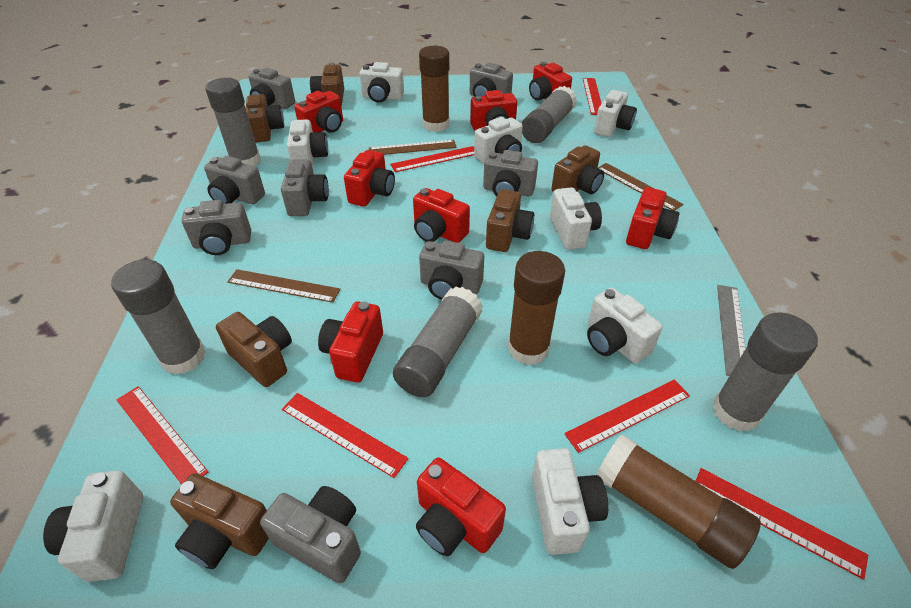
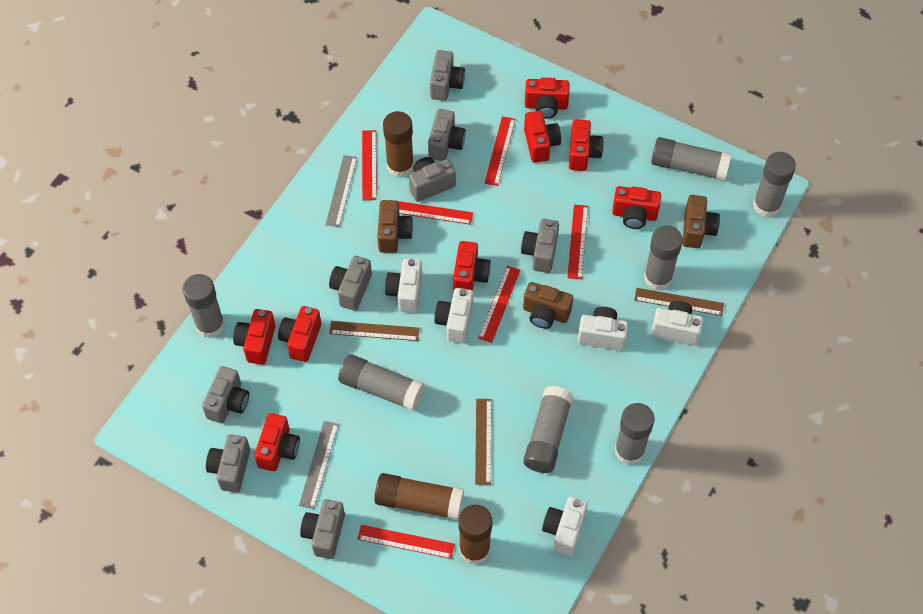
brown camera: [170,473,269,569] [216,312,292,387] [246,94,284,143] [310,62,344,106] [486,189,534,252] [551,145,604,194] = 6 -> [377,200,413,253] [523,282,573,329] [682,195,720,248] = 3
grey glue stick: [111,260,206,375] [205,78,261,166] [393,286,483,398] [522,86,577,143] [712,313,818,431] = 5 -> [183,274,225,338] [338,354,424,411] [523,386,574,473] [615,403,655,465] [644,226,683,290] [651,137,731,181] [753,152,796,217] = 7
grey ruler: [717,285,746,376] = 1 -> [299,421,339,509] [326,155,357,227] = 2
white camera: [43,470,143,582] [287,119,328,168] [359,62,404,103] [474,117,523,164] [532,448,608,555] [550,187,602,250] [587,287,662,364] [594,90,637,137] = 8 -> [385,258,422,313] [434,288,473,343] [542,496,588,556] [577,307,628,350] [651,301,703,345] = 5

